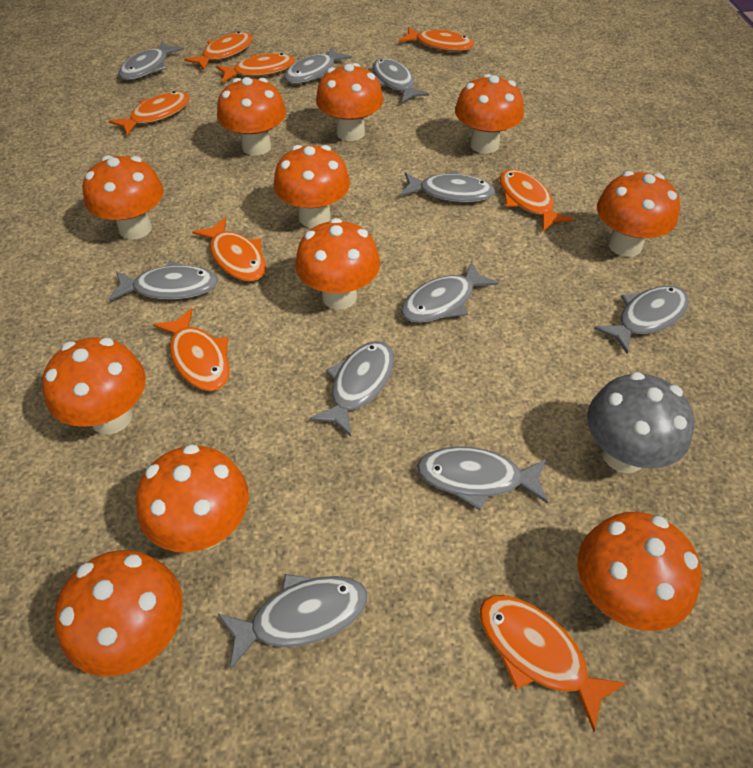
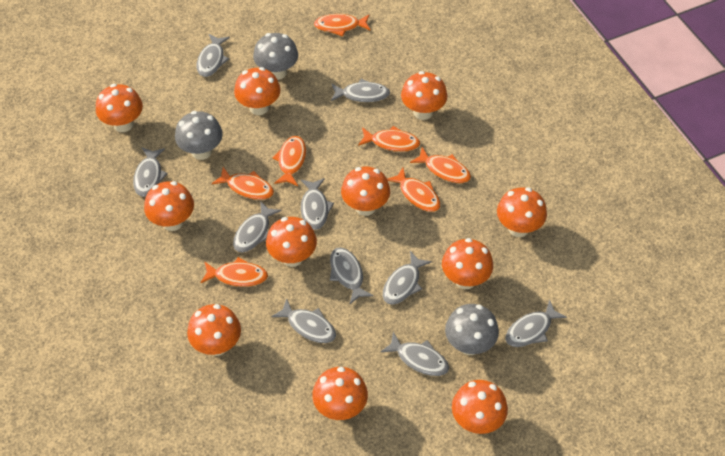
grey mushroom: [587,372,695,473] = 1 -> [175,111,223,160] [253,33,298,80] [445,304,499,355] = 3
orange fish: [109,91,190,136] [153,308,230,391] [184,32,253,70] [192,217,266,281] [216,53,295,82] [399,27,474,52] [479,595,627,732] [499,169,574,231] = 8 -> [200,257,268,287] [212,167,274,200] [272,136,306,186] [314,14,371,37] [358,126,420,152] [387,168,440,212] [410,147,471,183] = 7

